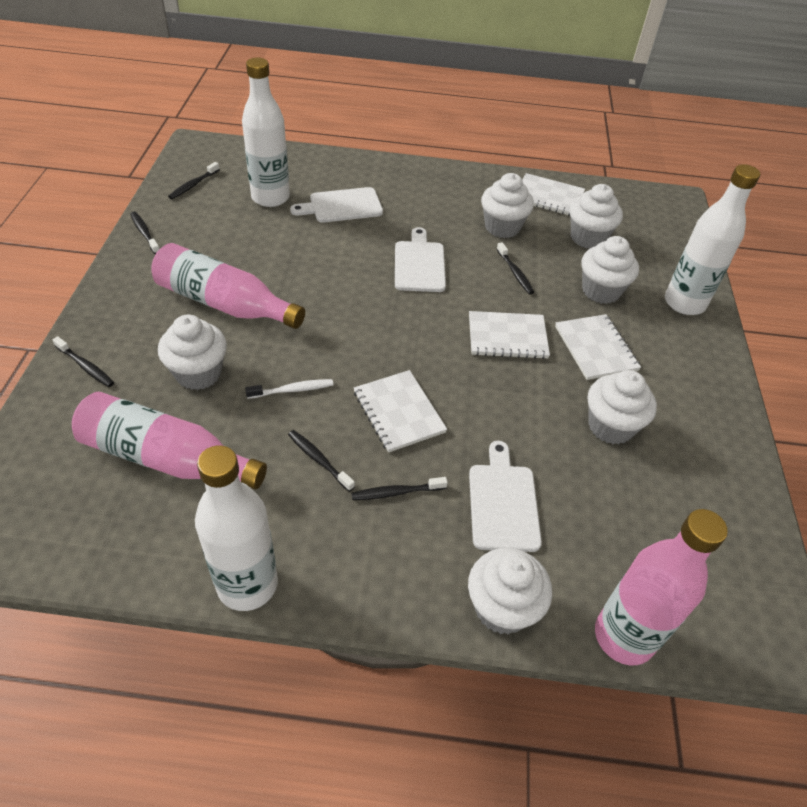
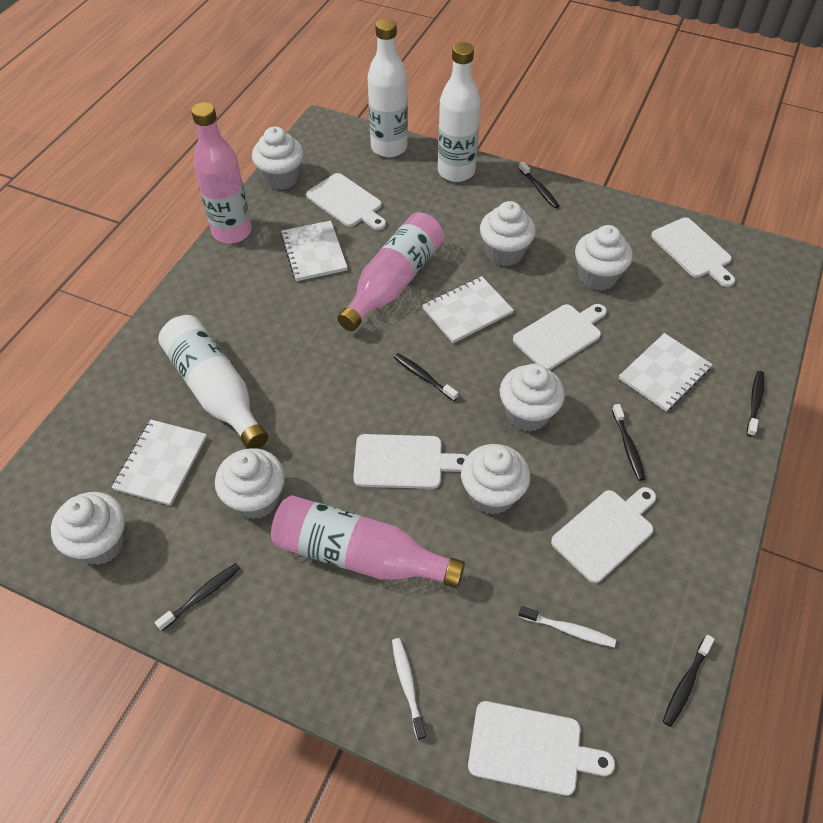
white cupcake: [158,315,227,390] [468,548,552,634] [481,173,534,238] [570,184,623,249] [581,236,639,304] [588,370,657,444] = 6 -> [51,492,125,565] [215,448,285,519] [252,127,304,190] [461,444,530,515] [480,201,536,267] [500,363,565,431] [575,225,633,291] = 7
white cutting board: [290,187,383,223] [395,227,446,292] [469,441,542,552] = 3 -> [306,173,386,230] [353,434,467,489] [468,701,615,796] [513,304,607,370] [551,487,656,583] [651,218,735,287] = 6
white toothbrush: [245,379,333,399] = 1 -> [392,638,426,741] [519,606,616,647] = 2

